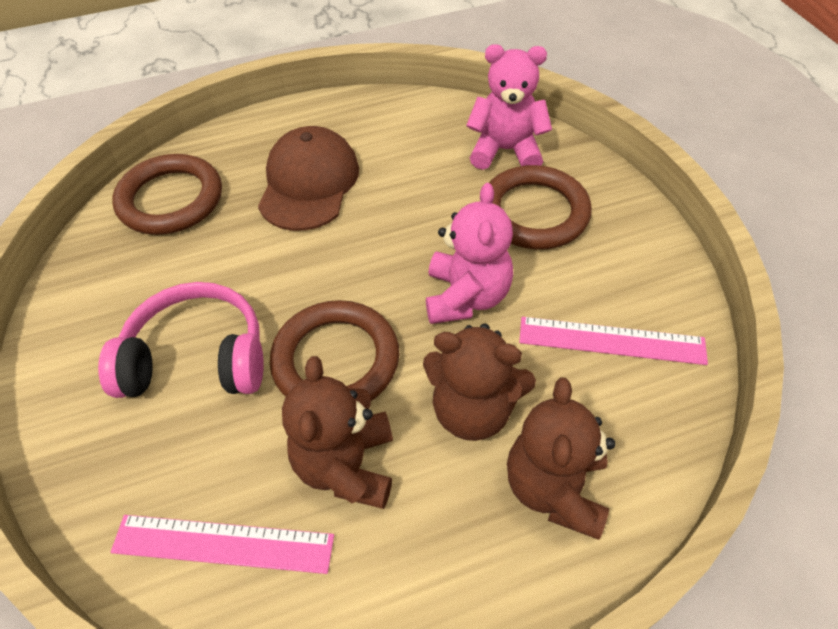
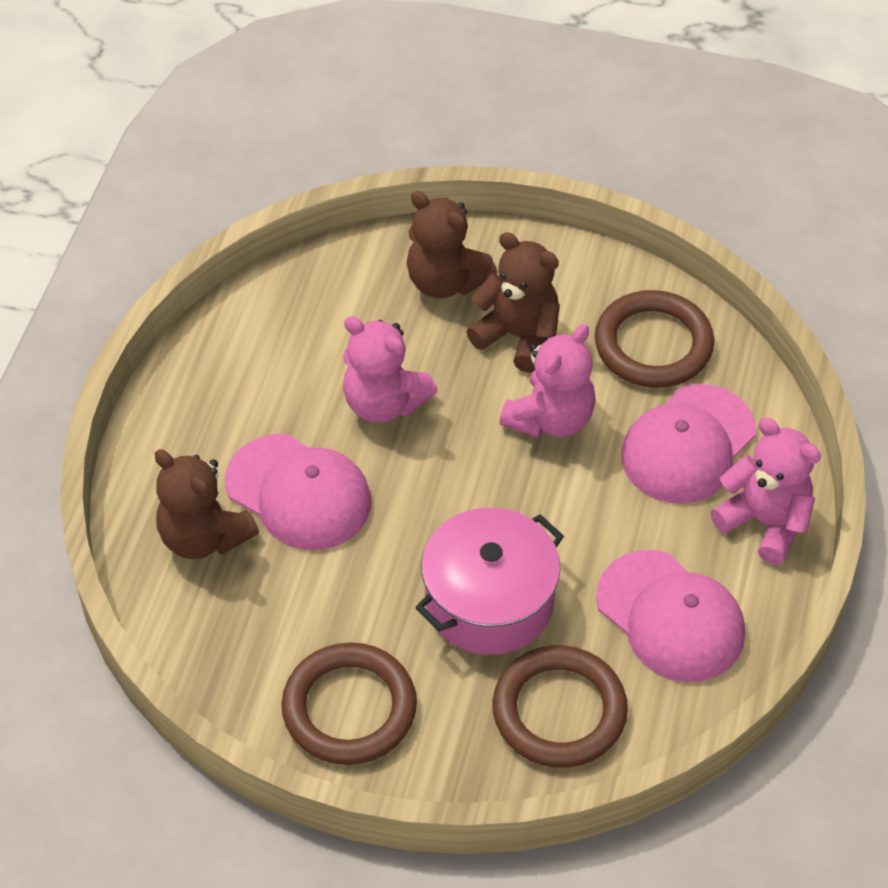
brown cap: [258,126,359,231] = 1 -> none = 0
pink cap: none = 0 -> [225,434,371,550] [596,550,745,682] [621,384,756,504] = 3
pink headphones: [98,282,264,398] = 1 -> none = 0
pink pot: none = 0 -> [415,508,564,655] = 1
pink ruler: [111,515,334,574] [519,317,708,365] = 2 -> none = 0
pink teddy bear: [426,183,513,324] [466,44,552,170] = 2 -> [343,316,438,423] [499,324,596,438] [711,418,821,564] = 3

